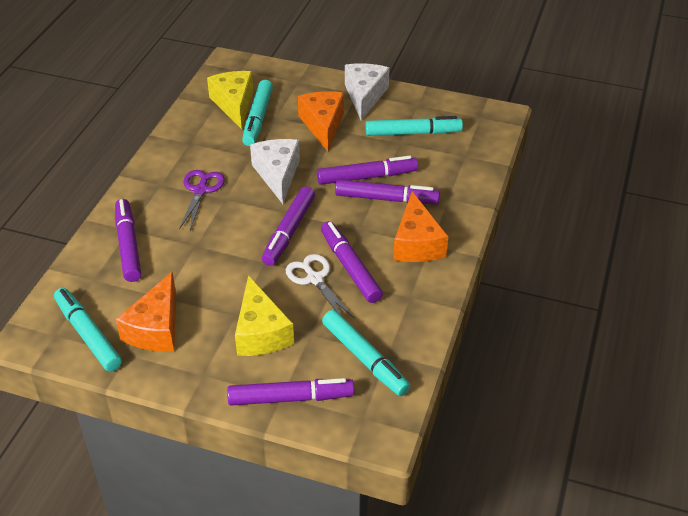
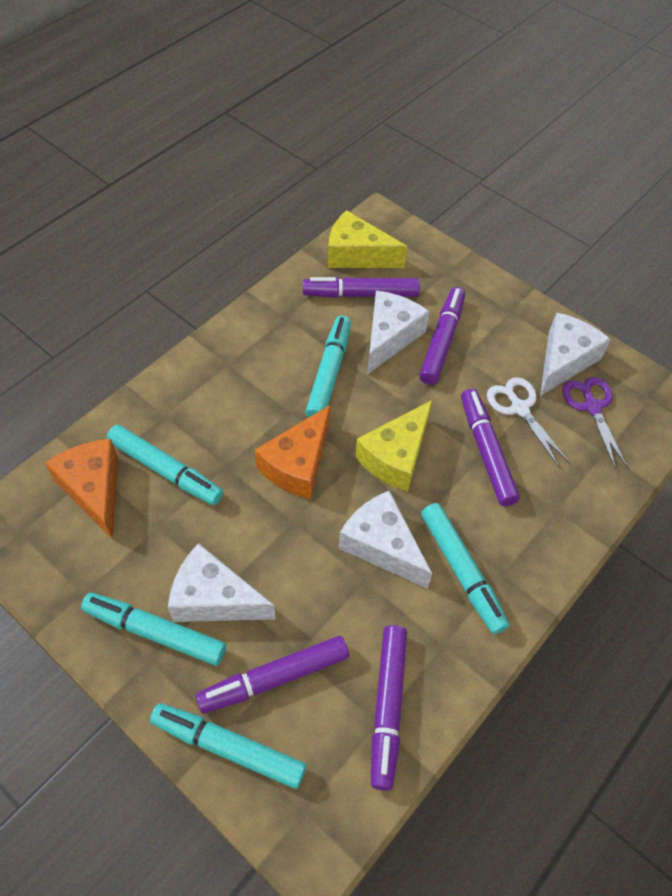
orange cheese: [115,272,176,352] [298,91,344,151] [393,192,448,262] = 3 -> [45,439,118,539] [255,405,330,499] = 2
purple marker: [115,199,141,282] [227,378,354,405] [262,186,315,266] [317,156,418,185] [321,221,383,303] [335,179,440,204] = 6 -> [196,636,349,713] [303,277,420,298] [371,625,407,791] [419,287,465,385] [461,389,520,506] = 5
turquoise marker: [54,288,122,372] [242,80,273,146] [322,310,410,396] [365,116,463,136] = 4 -> [81,593,226,666] [106,425,223,505] [150,703,306,789] [305,316,351,418] [421,503,509,634] = 5
white cheese: [250,139,300,204] [345,63,390,121] = 2 -> [168,543,275,622] [339,490,432,589] [367,291,430,374] [540,312,611,396] = 4

